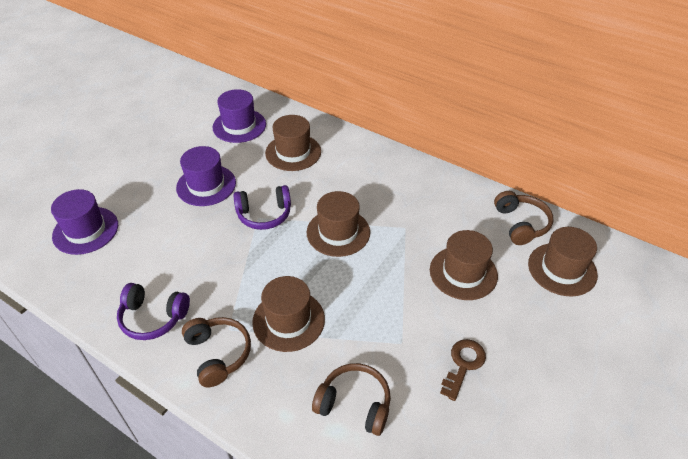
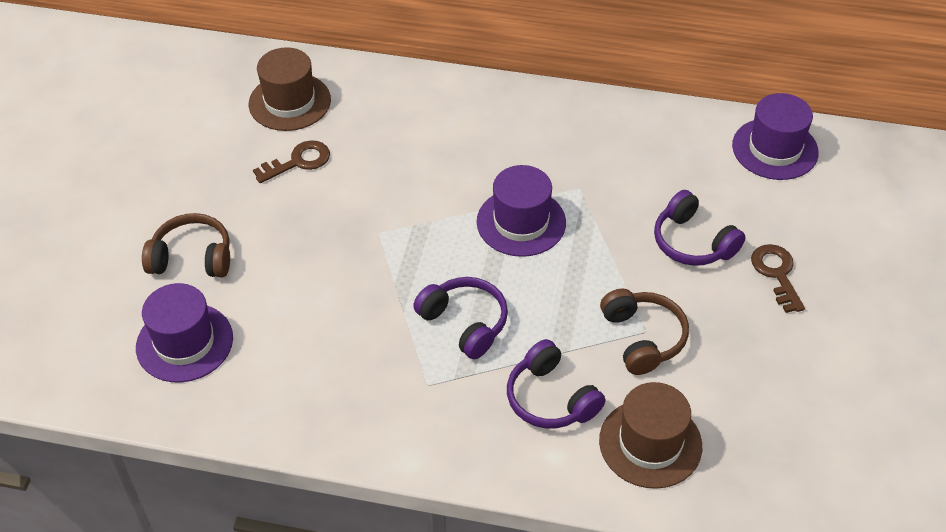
brown hat: [252,276,325,352] [265,115,321,171] [307,191,370,257] [430,230,498,300] [528,227,598,297] = 5 -> [249,47,331,131] [599,382,702,489] = 2
brown headphones: [182,317,251,387] [312,363,391,436] [494,191,553,245] = 3 -> [142,213,230,277] [600,289,689,375] = 2
brown key: [440,339,486,401] = 1 -> [253,140,330,183] [751,244,805,313] = 2
purple headphones: [117,283,190,340] [233,185,291,230] = 2 -> [413,277,508,359] [507,339,605,428] [654,190,746,266] = 3

